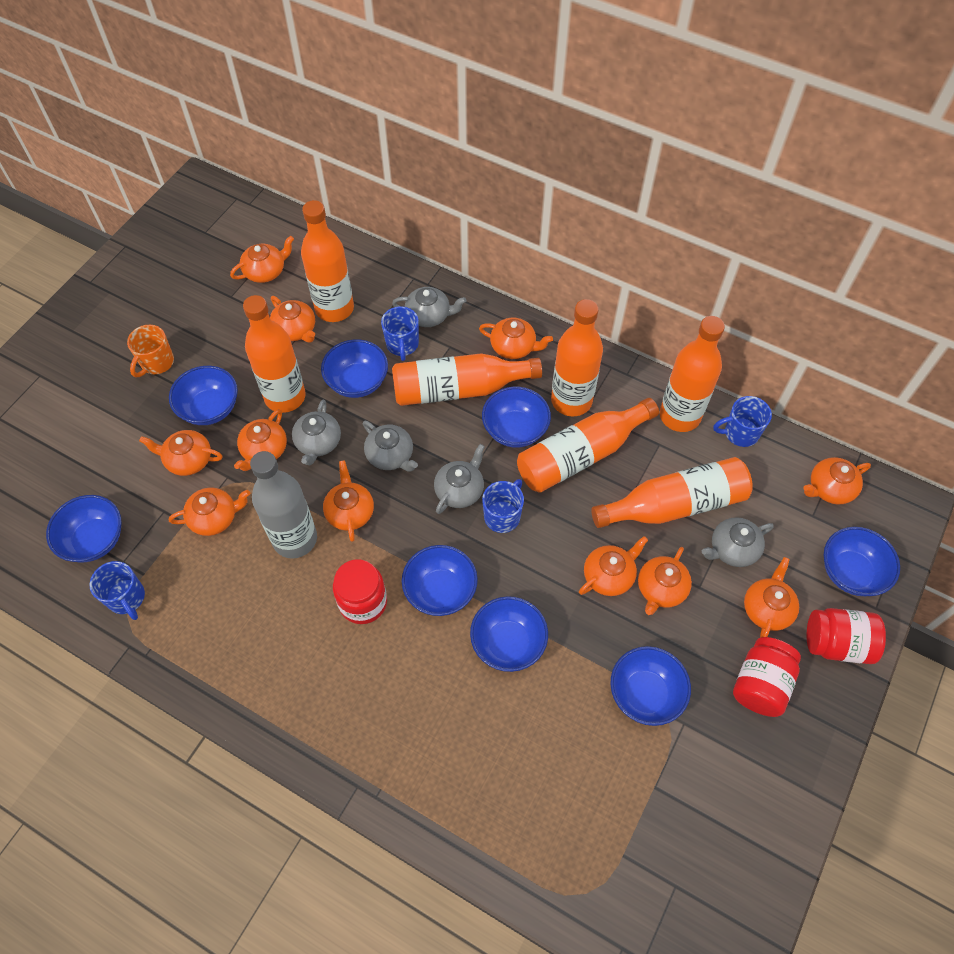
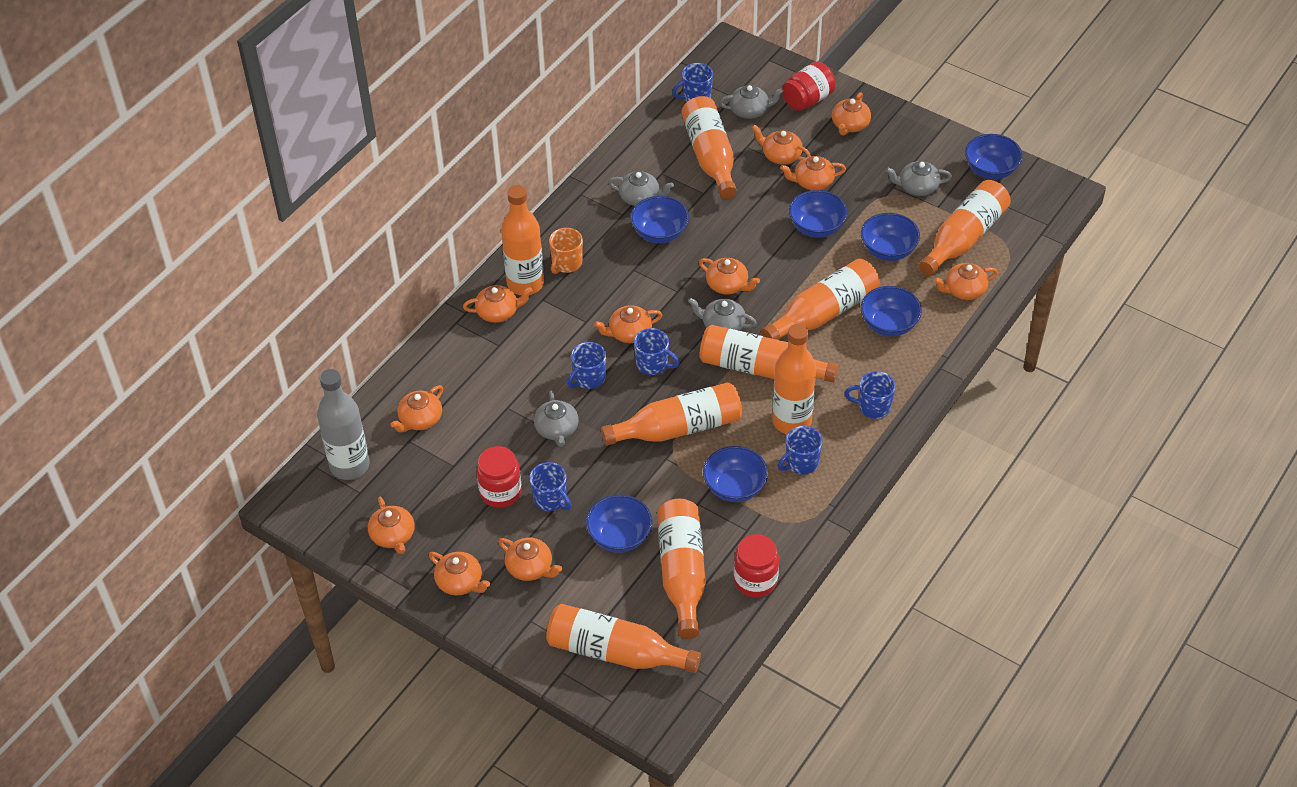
blue bowl: [46,495,121,562] [169,366,238,425] [321,339,388,398] [402,545,478,616] [470,596,548,672] [482,387,551,448] [610,646,691,726] [824,527,900,596] = 8 -> [586,495,652,553] [631,196,689,243] [703,446,768,502] [789,190,847,238] [861,213,920,261] [861,286,922,337] [965,134,1023,179] = 7
blue mug: [89,561,145,620] [381,306,419,361] [482,479,524,533] [713,396,772,447] = 4 -> [529,462,572,511] [567,342,606,389] [634,328,679,375] [672,63,713,102] [778,426,823,474] [845,371,896,419] = 6
orange bottle: [243,295,306,413] [301,200,354,322] [392,353,542,406] [517,398,659,493] [551,299,603,416] [591,457,753,528] [660,316,725,432] = 7 -> [501,185,544,295] [546,604,701,673] [601,382,742,446] [657,499,706,639] [682,96,737,199] [699,325,839,383] [761,259,880,340] [772,324,816,434] [919,180,1011,276] = 9

